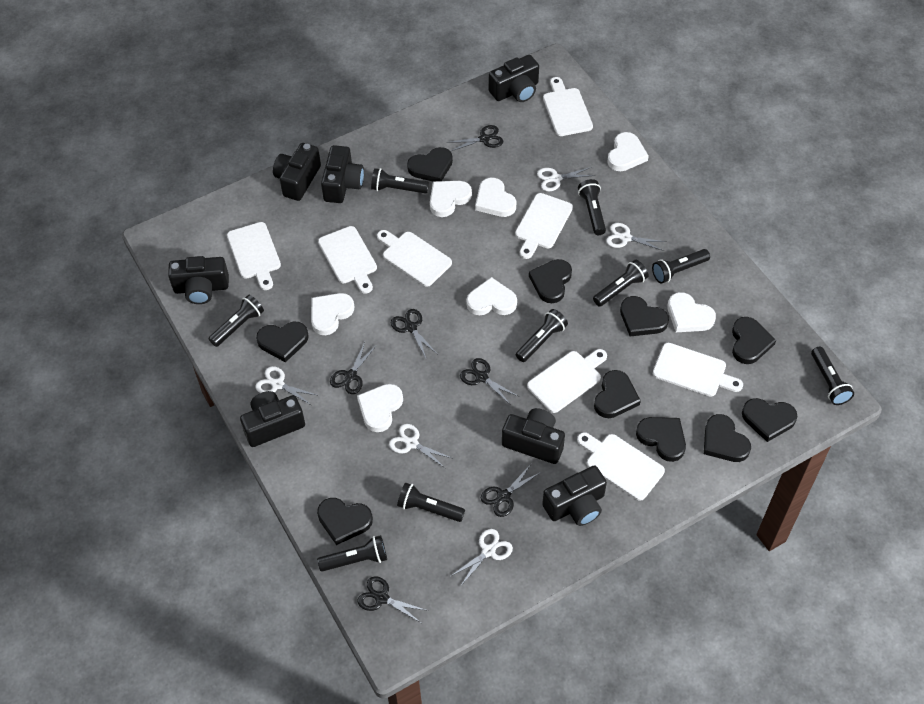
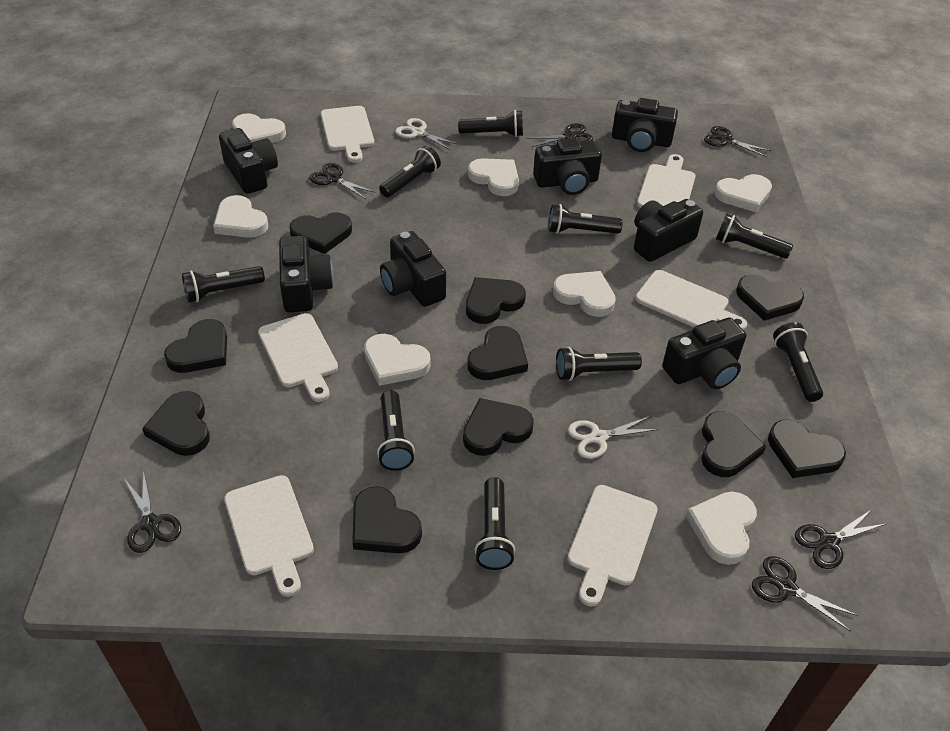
white cutting board: [227,222,281,290] [318,226,377,294] [377,230,452,287] [515,193,573,259] [527,349,607,413] [543,77,593,136] [577,432,665,501] [653,343,743,397] = 8 -> [224,475,314,597] [258,313,338,402] [321,106,374,163] [568,485,658,607] [635,270,747,330] [637,154,696,208] = 6
white scissors: [255,366,319,405] [389,424,451,469] [451,529,513,587] [537,167,595,191] [606,223,667,251] = 5 -> [395,118,459,150] [568,416,659,459] = 2

